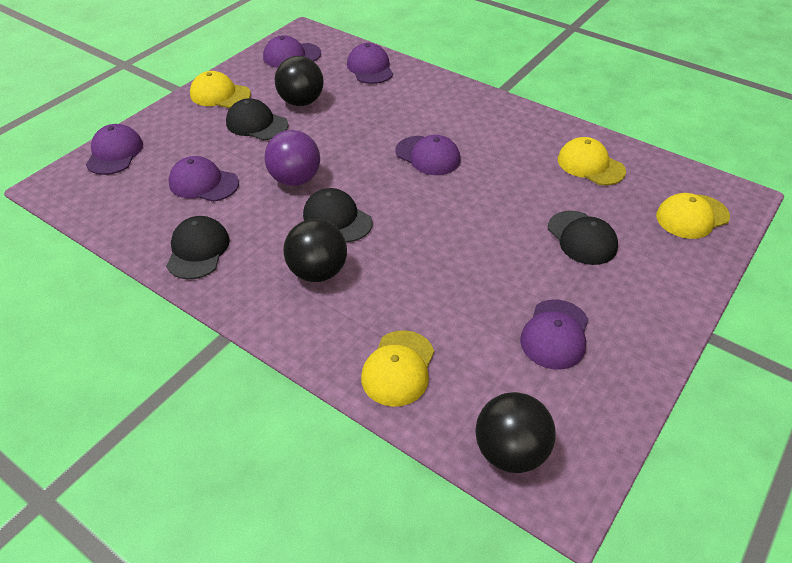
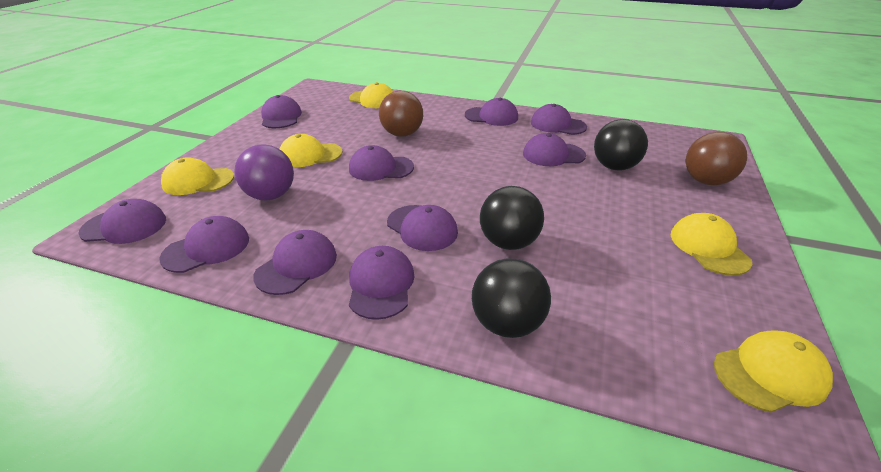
black cap: [166,216,230,279] [226,98,288,140] [303,188,373,242] [548,211,618,265] = 4 -> none = 0
brown ball: none = 0 -> [379,91,423,137] [686,132,747,185] = 2
purple cap: [86,124,143,175] [168,156,239,202] [263,35,321,68] [347,43,393,84] [395,135,461,175] [520,299,589,369] = 6 -> [79,199,166,244] [159,216,249,273] [253,230,337,295] [261,95,302,128] [349,145,414,181] [349,246,415,320] [387,205,458,251] [465,98,518,126] [523,133,586,166] [531,104,587,135] = 10
yellow cap: [190,71,251,108] [361,330,434,407] [558,137,626,185] [656,193,730,239] = 4 -> [161,157,234,195] [280,134,342,167] [349,82,394,108] [671,213,752,276] [714,331,833,413] = 5

